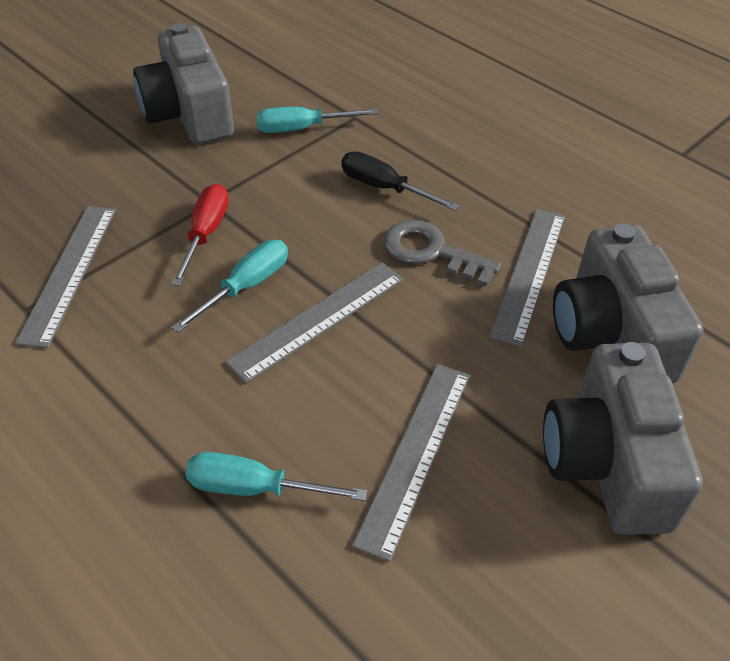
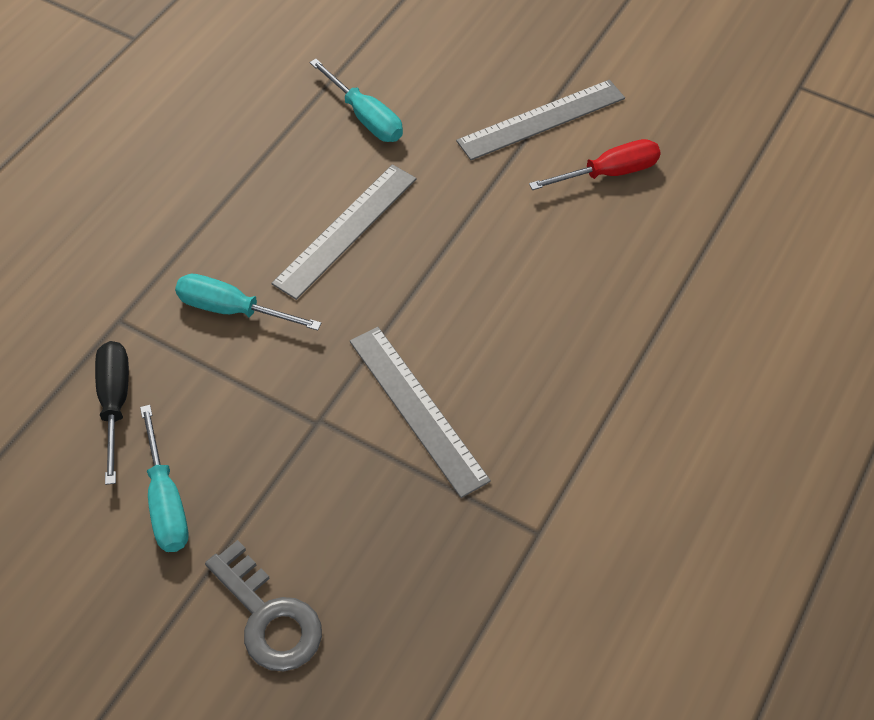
grey camera: [133,23,234,144] [543,342,703,535] [553,224,703,383] = 3 -> none = 0
grey ruler: [15,206,116,348] [226,262,403,383] [352,364,470,562] [489,209,565,347] = 4 -> [271,164,416,300] [350,327,491,498] [456,80,625,160] = 3

